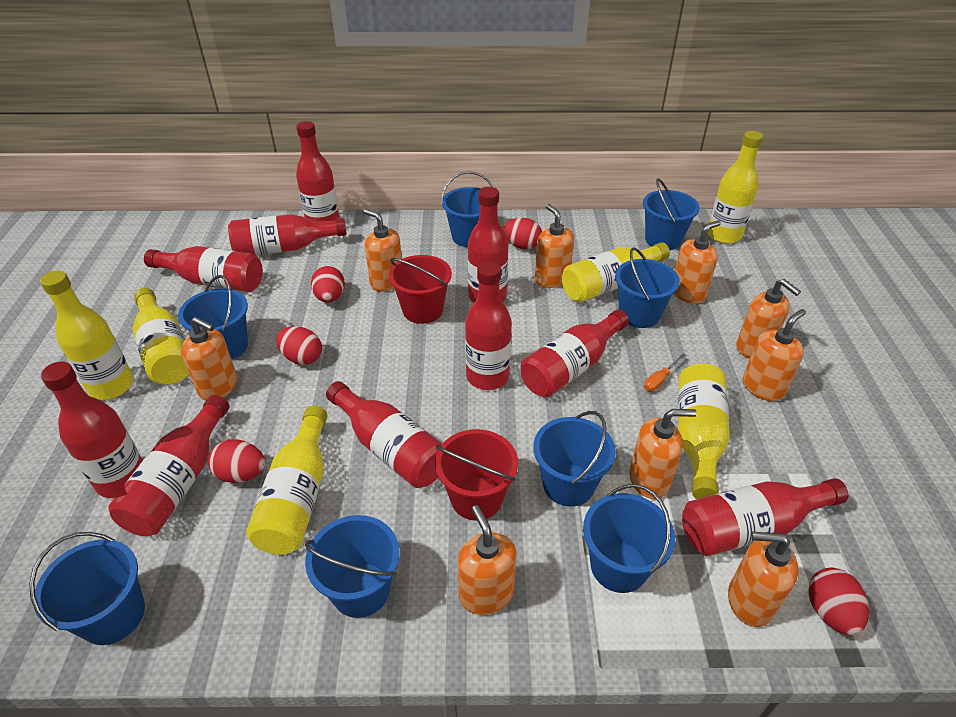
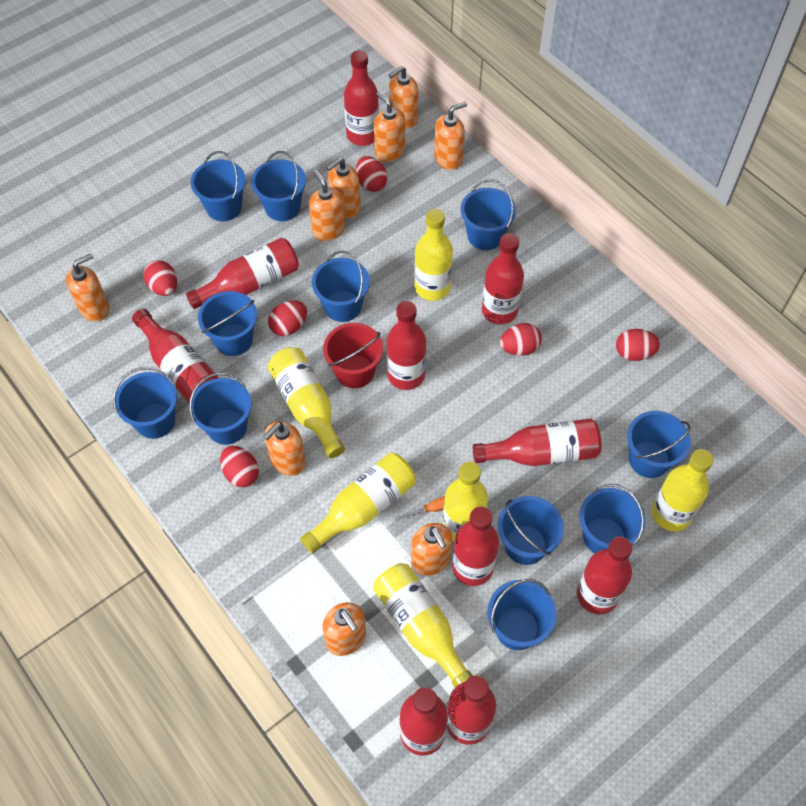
blue bucket: [29,532,145,645] [178,275,248,359] [305,515,400,618] [441,171,494,247] [533,411,616,507] [583,484,675,593] [615,248,680,328] [643,178,700,250] = 8 -> [113,367,177,439] [189,373,252,445] [191,151,246,221] [198,291,257,356] [251,151,306,221] [312,251,370,322] [461,179,516,250] [487,579,557,650] [498,496,564,565] [579,484,646,553] [627,411,691,478] = 11
red bucket: [389,255,452,324] [435,429,518,520] = 2 -> [323,323,383,388] = 1
red egg: [208,439,265,483] [276,326,322,365] [311,266,345,303] [503,218,542,249] [808,568,869,635] = 5 -> [144,260,177,296] [220,446,259,487] [268,300,307,336] [356,156,387,192] [500,323,542,356] [616,329,660,361] = 6

